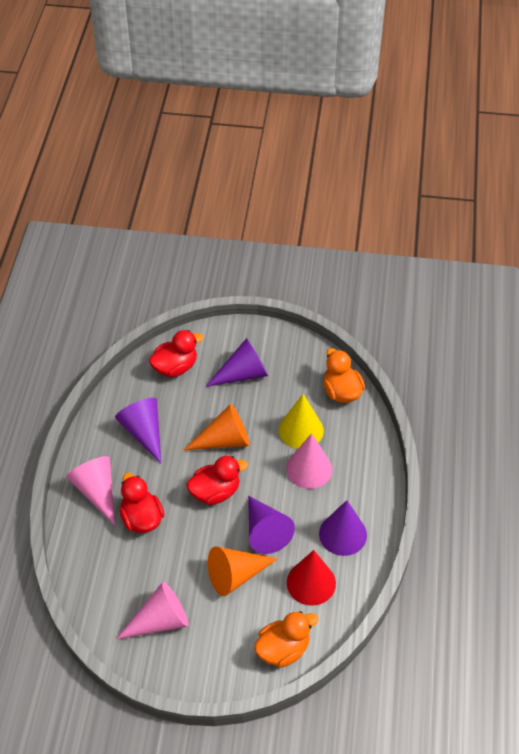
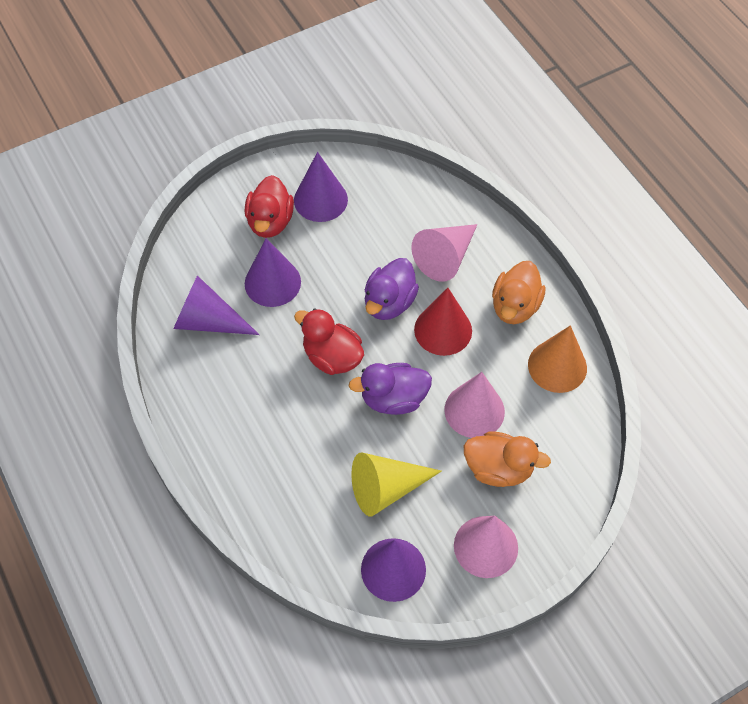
orange cone: [184,404,250,450] [208,546,278,596] = 2 -> [528,325,587,393] = 1
purple duck: none = 0 -> [349,363,432,415] [365,258,419,320] = 2
red duck: [120,473,164,533] [149,330,203,377] [187,456,248,505] = 3 -> [245,175,294,238] [294,308,364,375] = 2

